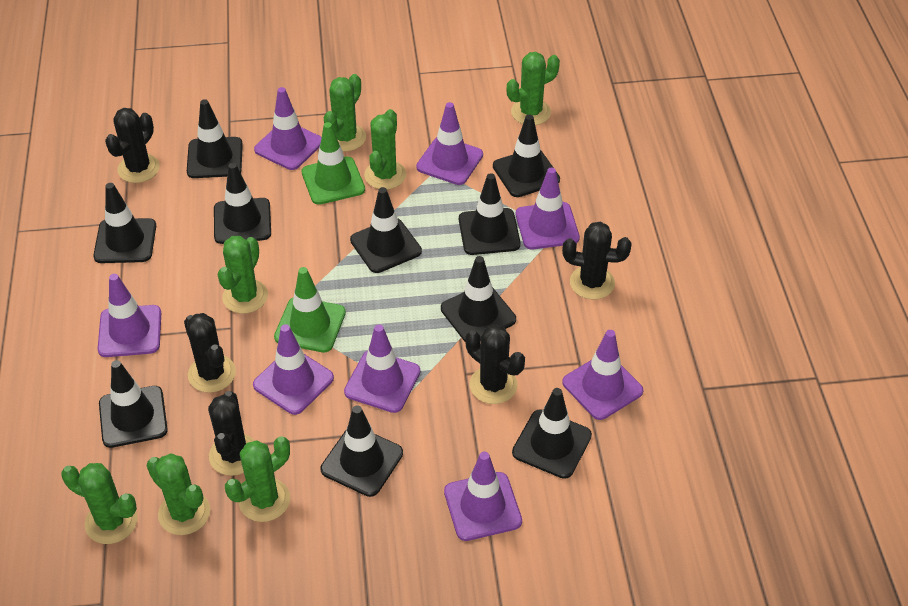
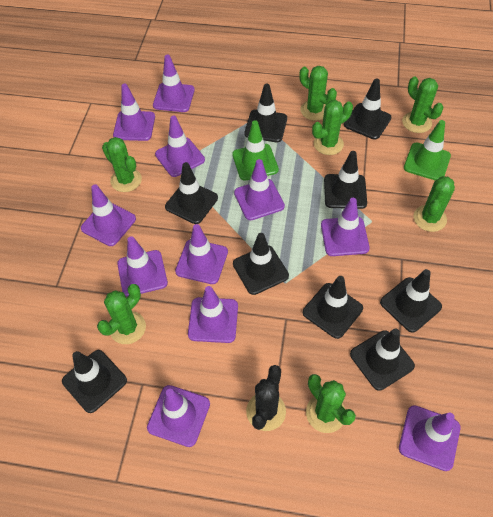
black cactus: [105,108,160,183] [184,313,236,393] [208,391,255,476] [465,324,525,404] [562,222,632,300] = 5 -> [246,365,286,431] = 1
black traffic cone: [93,183,156,263] [99,360,168,448] [187,99,243,178] [214,163,271,244] [321,405,403,497] [350,187,422,273] [441,256,516,341] [459,173,520,255] [493,114,560,197] [512,388,592,479] = 10 -> [62,350,127,413] [165,162,218,224] [233,233,289,295] [244,83,287,142] [303,276,363,339] [324,151,367,209] [344,78,392,140] [350,329,415,391] [380,269,442,333] = 9
purple traffic cone: [98,274,161,357] [253,324,334,415] [254,87,322,170] [344,324,420,413] [416,102,483,185] [444,451,522,541] [516,167,580,249] [562,330,644,420] = 8 -> [81,184,136,246] [113,84,155,141] [117,236,168,297] [147,385,210,447] [153,55,195,112] [155,116,205,177] [175,224,228,284] [188,286,238,343] [234,159,285,220] [321,198,370,256] [399,405,460,471] = 11

